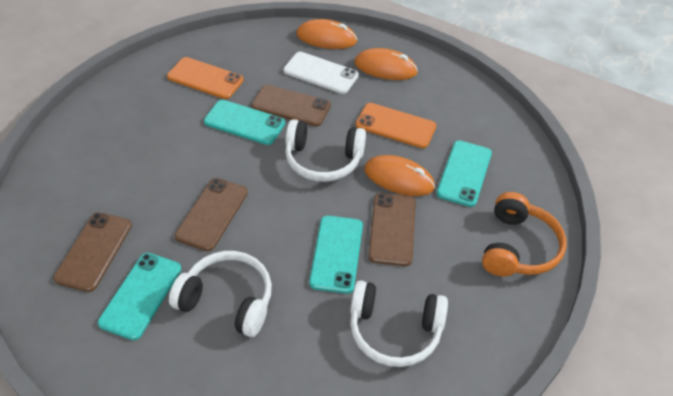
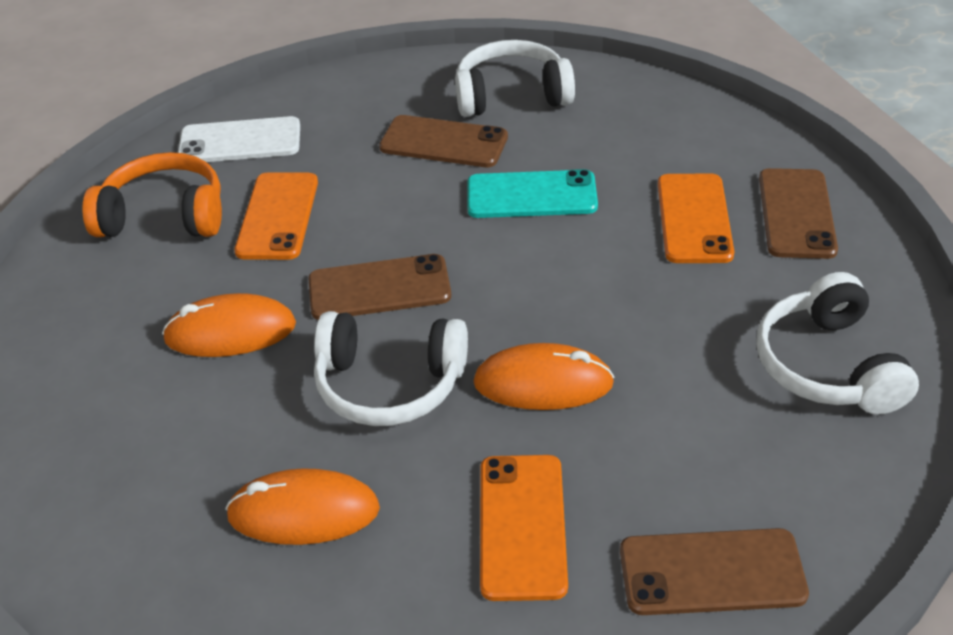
orange phone: [167,57,244,99] [356,103,436,148] = 2 -> [234,173,318,260] [480,455,568,601] [658,174,734,263] = 3
turquoise phone: [98,253,182,340] [204,100,285,145] [309,216,363,294] [437,141,492,207] = 4 -> [468,169,598,218] = 1

